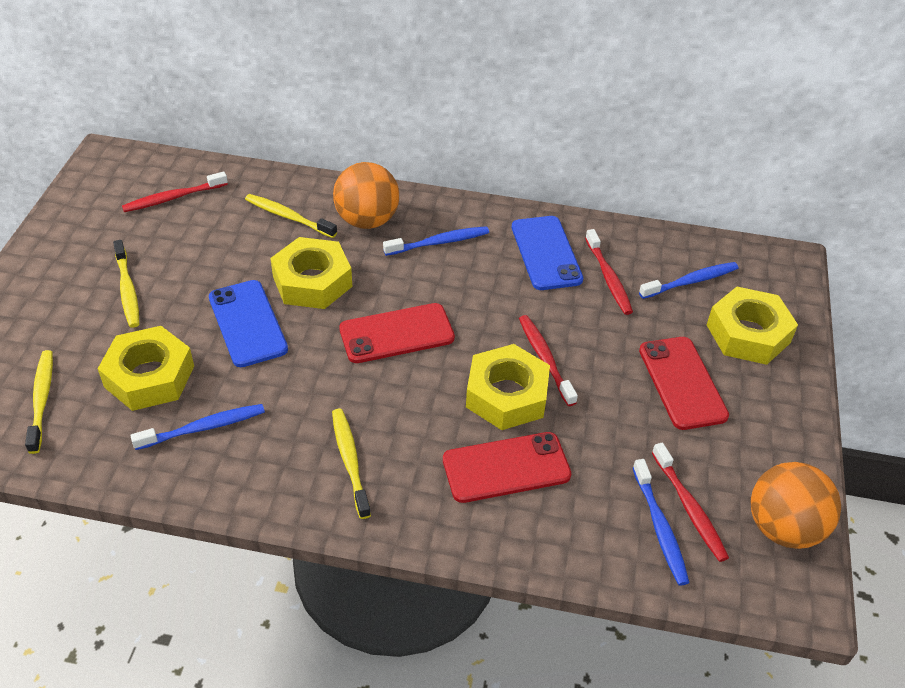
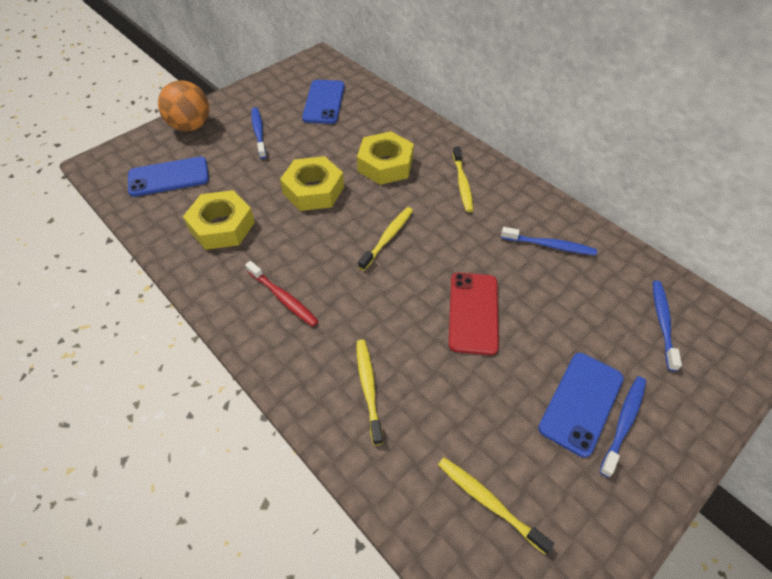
blue phone: [209,280,288,367] [512,216,583,290] = 2 -> [128,156,209,197] [302,80,345,124] [538,353,624,458] = 3
orange ball: [333,162,399,229] [751,462,841,549] = 2 -> [158,80,209,131] = 1
red phone: [339,303,455,363] [443,432,571,503] [639,337,729,430] = 3 -> [448,273,499,355] = 1
red toothbrush: [122,171,228,212] [519,315,578,406] [585,229,633,315] [652,443,729,562] = 4 -> [245,261,319,327] = 1
yellow nut: [98,326,194,411] [270,237,352,309] [466,344,550,430] [707,287,798,365] = 4 -> [183,190,255,250] [280,156,344,211] [357,131,414,185] = 3

